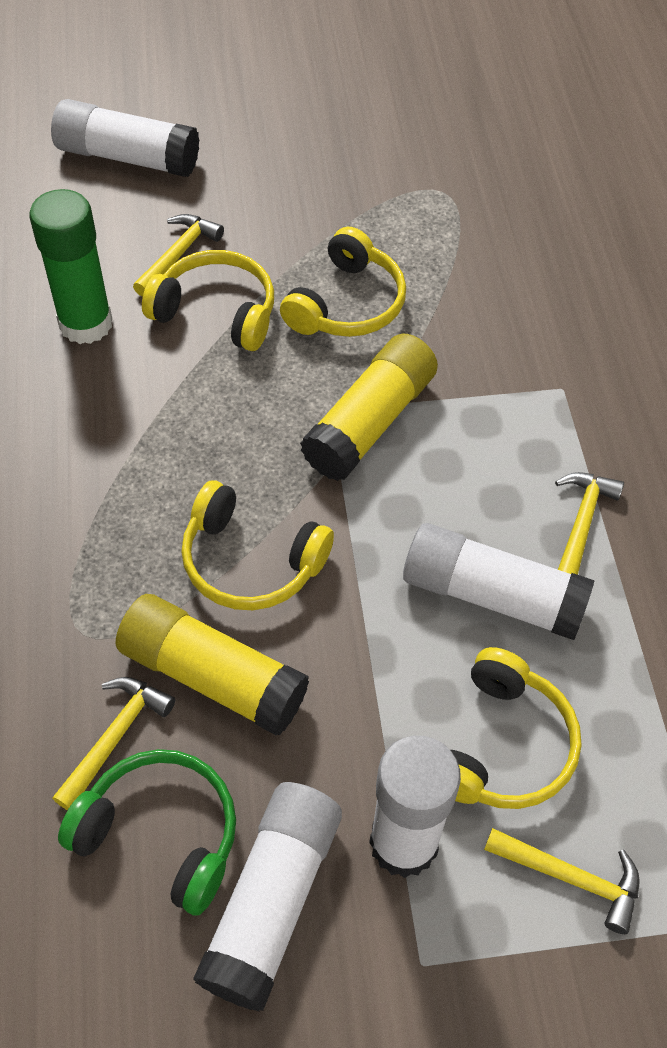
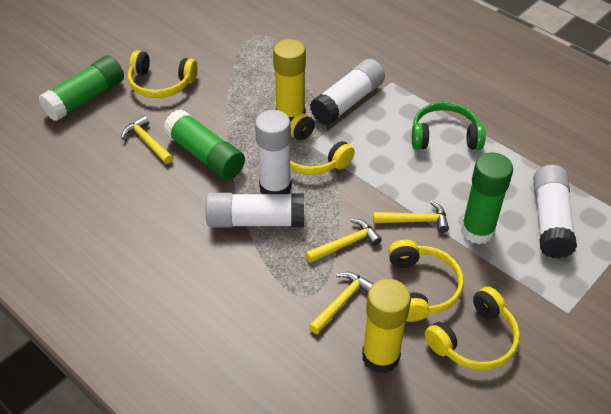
green glue stick: [30,189,112,344] = 1 -> [39,55,124,121] [163,109,245,180] [461,153,513,244] = 3

